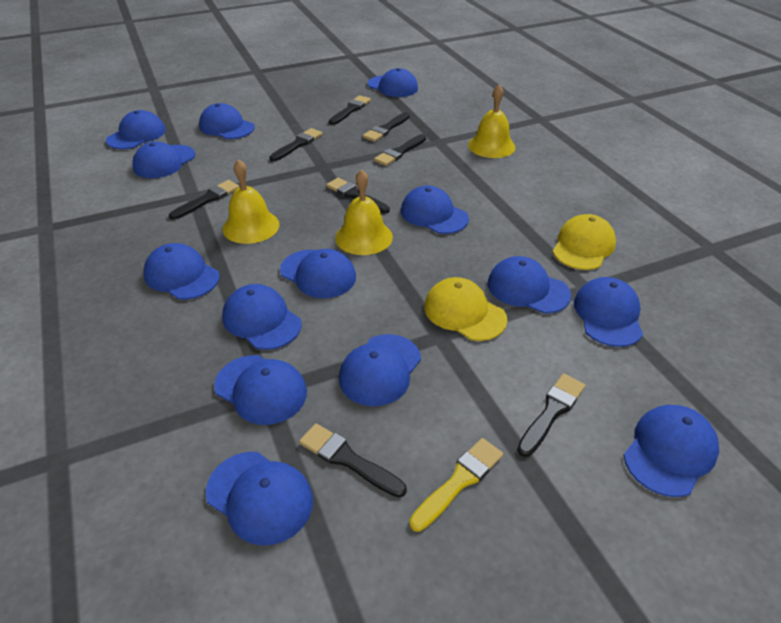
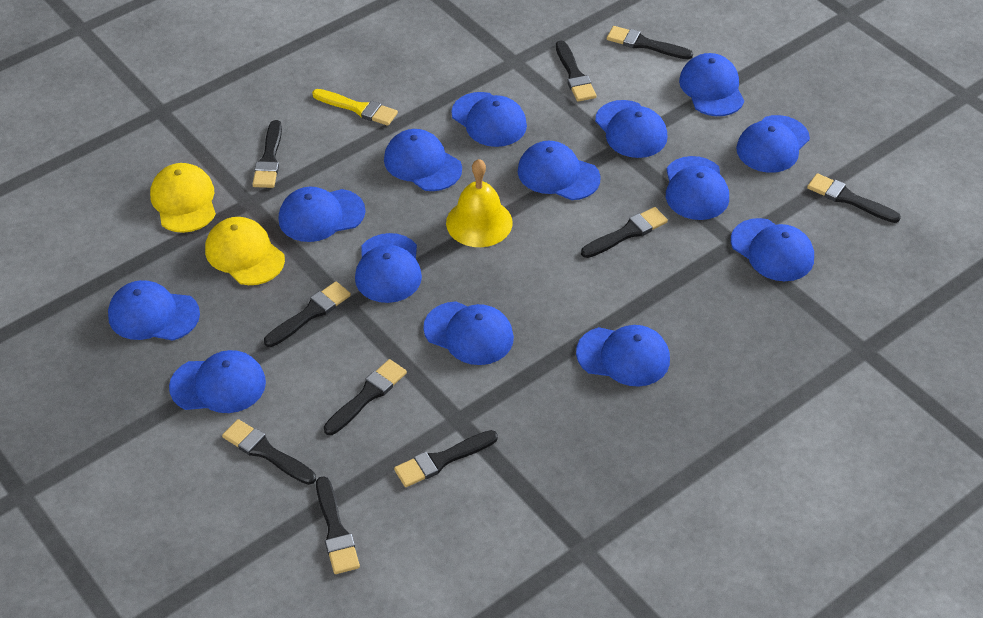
black brush: [169,180,239,220] [269,128,323,161] [299,423,407,498] [326,178,390,214] [329,95,371,125] [363,112,410,142] [374,134,426,166] [517,374,585,457] = 8 -> [222,419,316,485] [252,120,282,188] [264,281,351,347] [316,476,360,574] [324,359,407,435] [394,430,498,487] [556,41,596,102] [581,207,668,258] [607,26,693,59] [807,173,901,223] = 10
yellow bell: [222,159,280,244] [335,169,393,255] [468,84,516,158] = 3 -> [446,159,513,247] = 1

